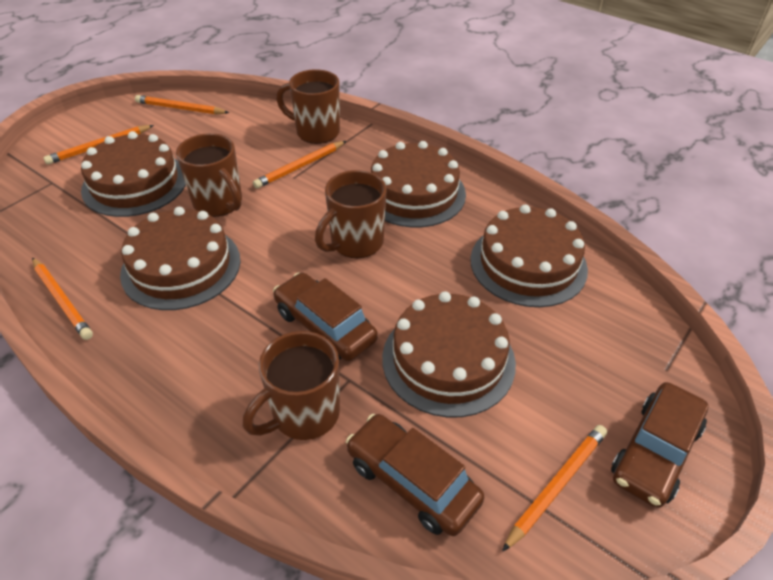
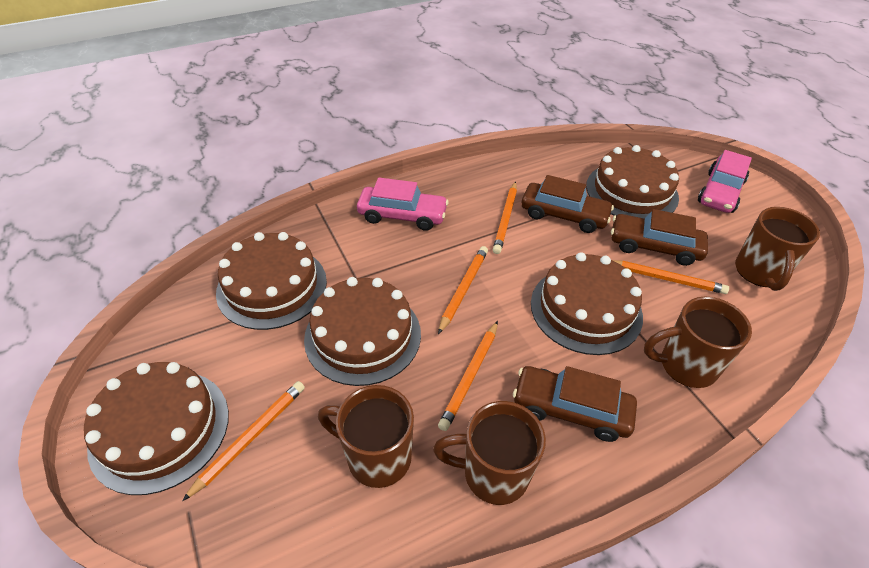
pink car: none = 0 -> [357,178,449,231] [698,150,752,213] = 2

